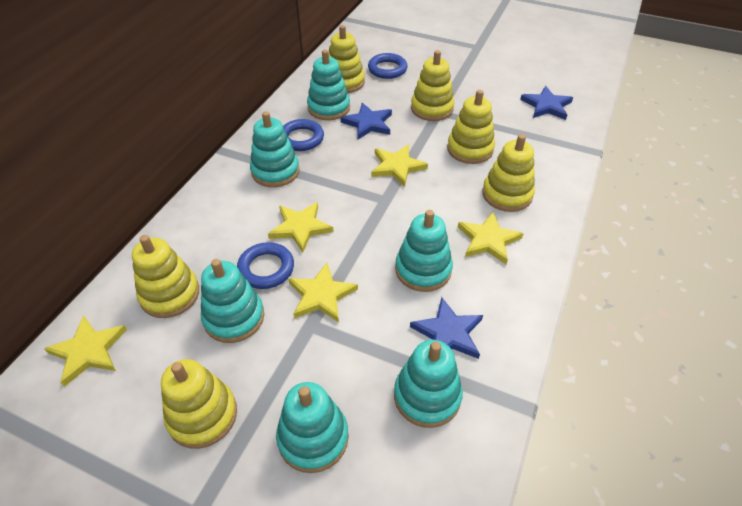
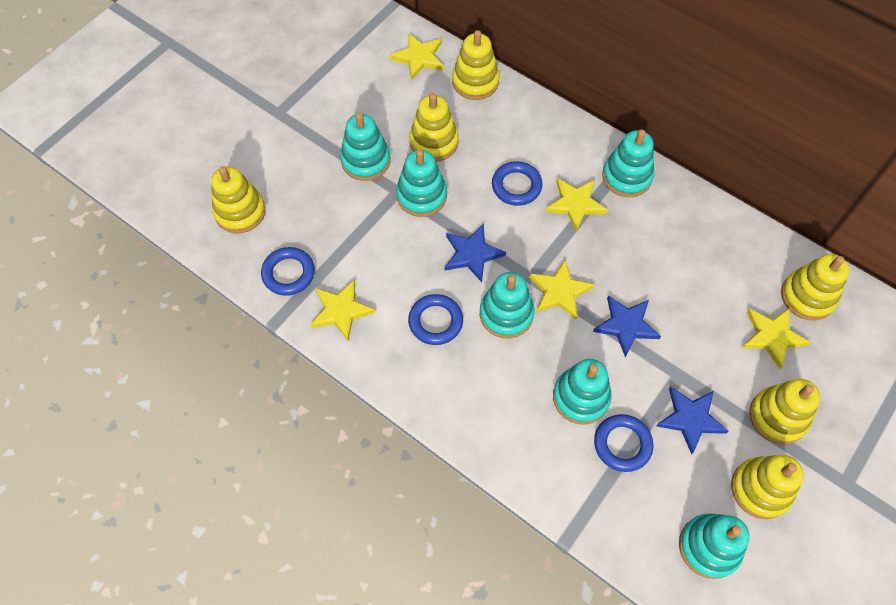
blue ring: [237,242,294,289] [283,119,324,151] [368,53,408,79] = 3 -> [261,247,315,296] [408,294,463,345] [492,161,543,206] [594,414,653,472] = 4

